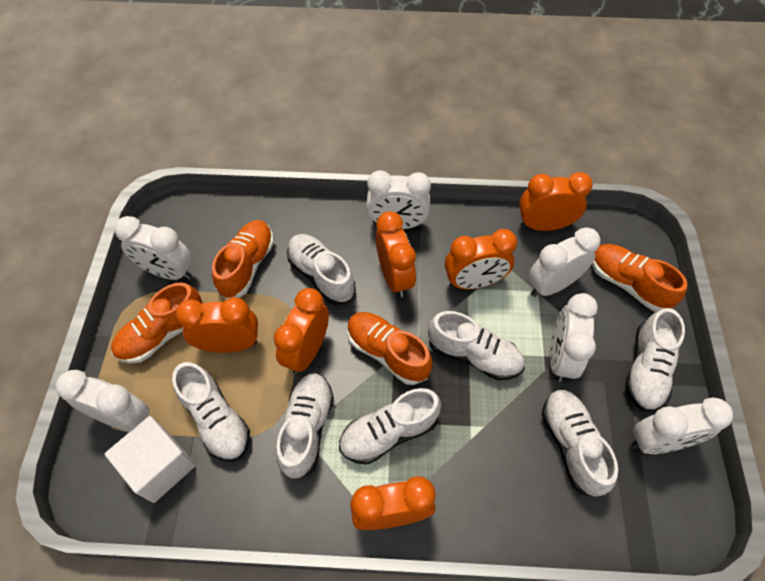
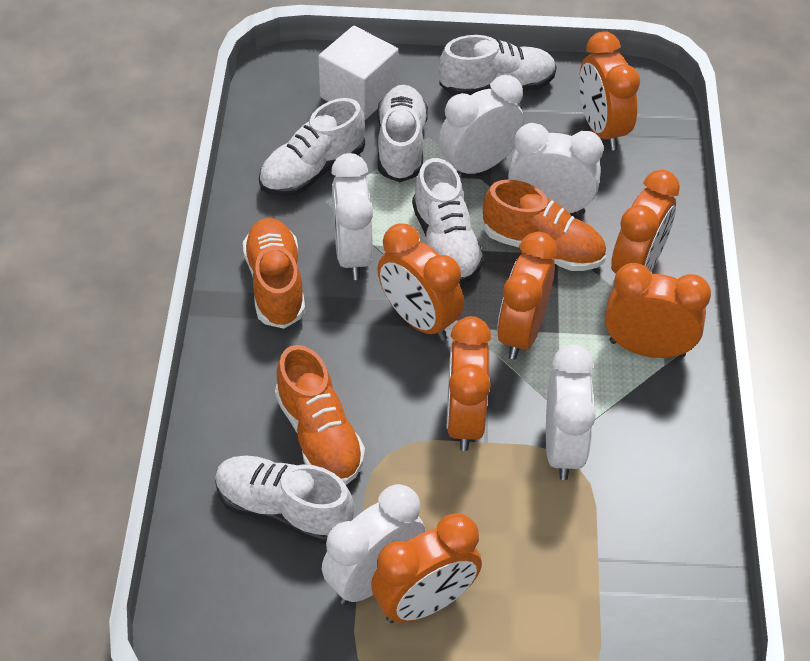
orange clock: [176,297,258,353] [274,288,329,374] [350,476,436,530] [376,211,416,297] [445,229,517,289] [519,172,593,231] = 6 -> [371,513,482,623] [378,223,464,341] [447,316,491,451] [497,232,557,360] [579,31,640,150] [605,263,711,358] [611,170,680,274] = 7
orange shoe: [111,283,202,364] [212,220,274,299] [347,312,432,385] [592,244,687,312] = 4 -> [243,218,305,329] [275,345,365,485] [483,179,606,271] = 3
white clock: [56,370,149,432] [114,216,192,280] [366,171,431,229] [528,227,601,297] [550,293,598,382] [631,397,733,454] = 6 -> [322,484,425,605] [331,153,373,280] [439,75,524,174] [508,123,603,215] [546,344,596,480] = 5
white shoe: [172,362,250,462] [276,373,334,480] [287,234,356,305] [339,388,441,465] [428,311,525,380] [542,389,618,497] [625,308,685,412] = 7 -> [215,456,355,544] [259,98,365,196] [377,85,428,182] [412,158,484,284] [439,35,557,96] = 5

